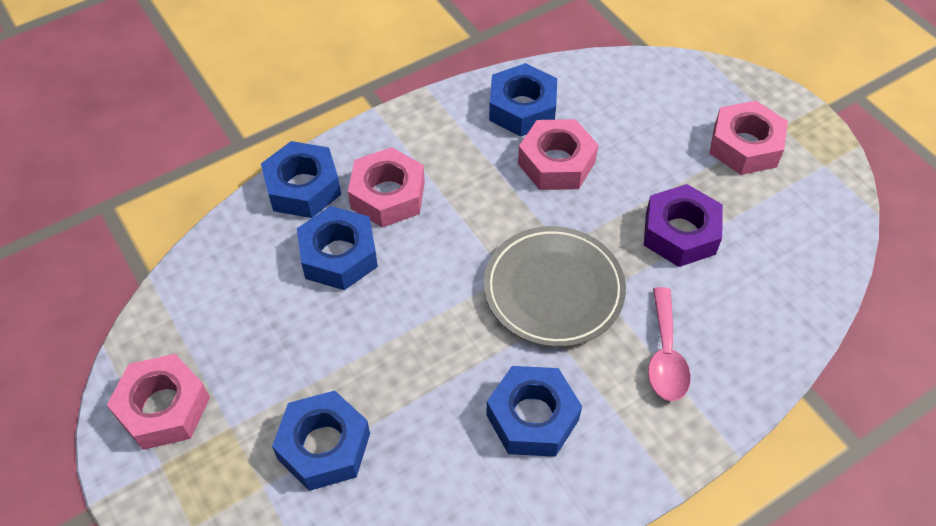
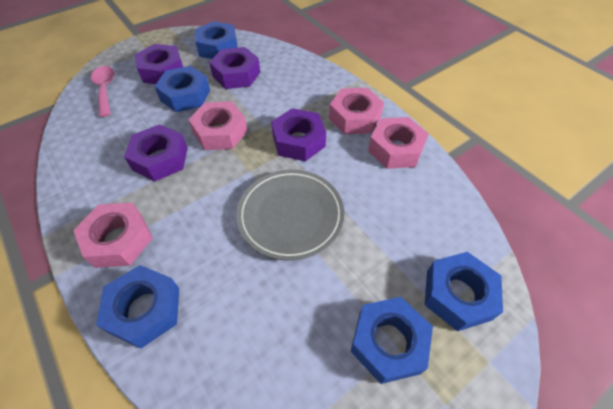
purple nut: [644,184,723,267] = 1 -> [124,124,188,181] [135,44,183,84] [209,47,260,89] [271,108,326,161] = 4

